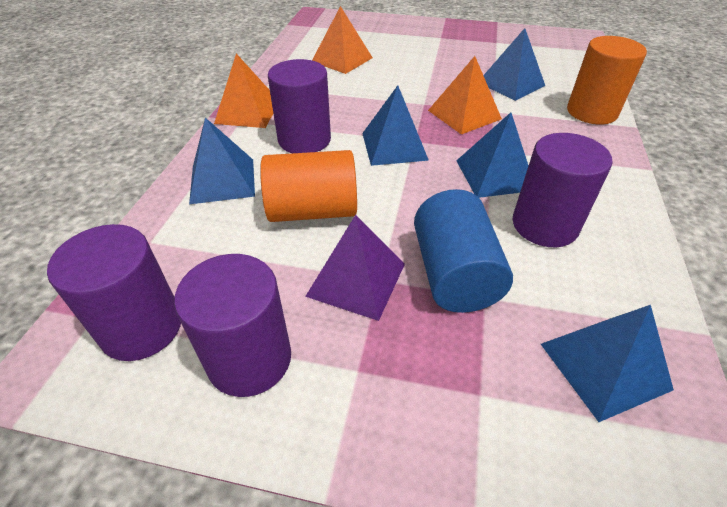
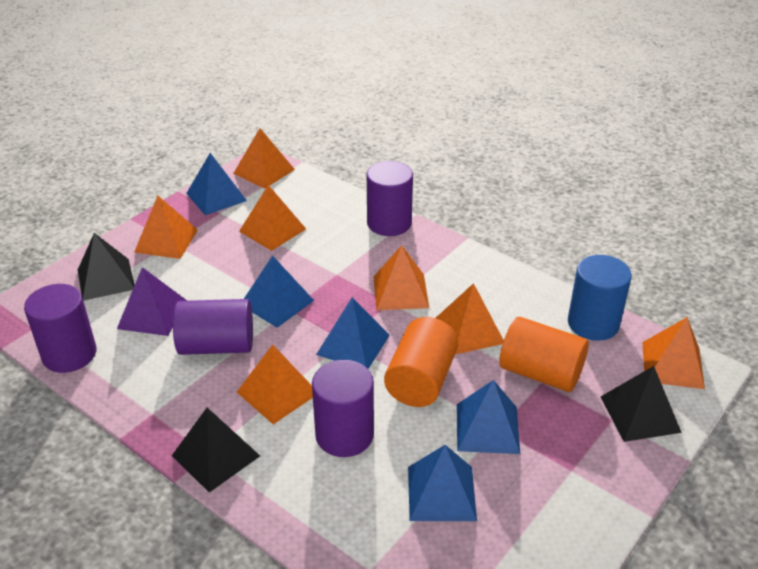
black pyramid: none = 0 -> [78,233,135,301] [172,408,260,493] [601,366,682,442] = 3
orange pyramid: [214,54,273,128] [312,6,373,74] [428,56,502,134] = 3 -> [134,196,198,259] [233,128,295,189] [237,344,313,424] [239,185,306,251] [373,245,429,310] [436,283,504,355] [642,317,705,389] = 7

